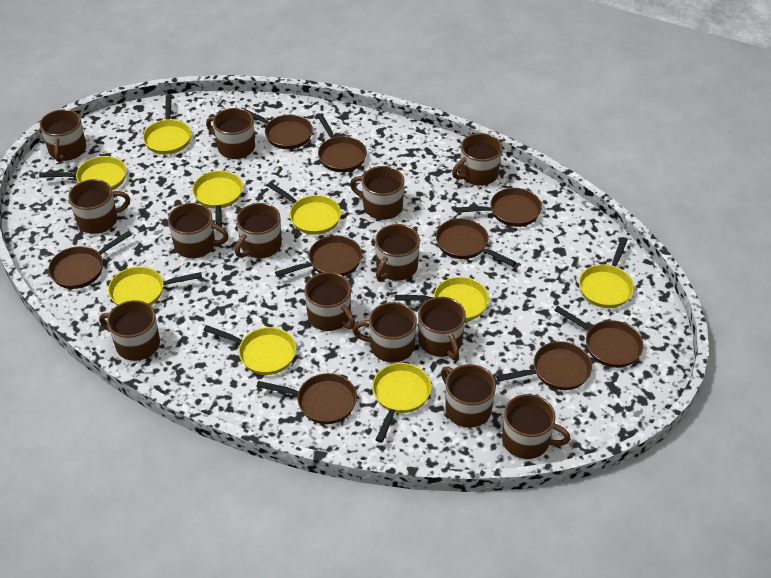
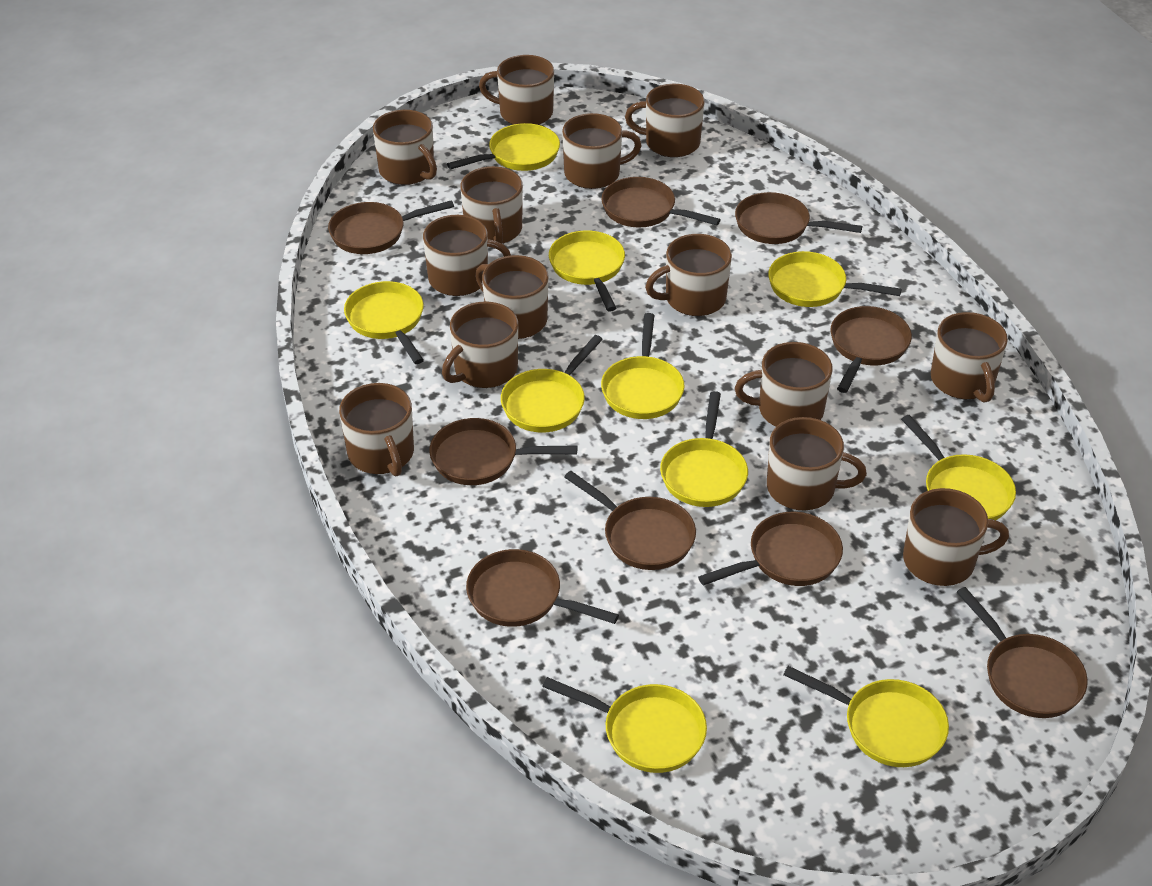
yellow pan: [39,156,127,190] [108,267,202,306] [143,95,191,154] [192,171,243,227] [203,325,296,375] [267,182,341,235] [372,363,431,443] [395,277,489,321] [579,237,634,308] = 9 -> [344,281,424,364] [447,123,560,171] [501,335,603,433] [542,677,707,773] [549,230,625,312] [601,313,684,419] [660,391,748,507] [768,251,902,307] [783,666,949,767] [901,415,1016,520] = 10

